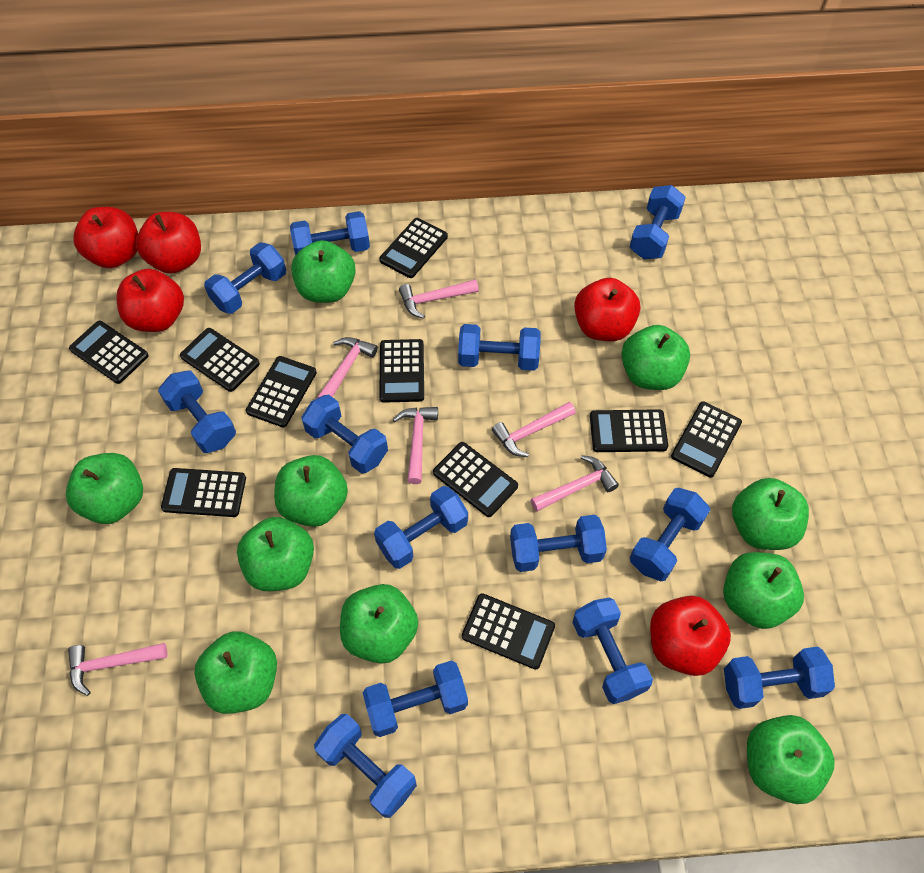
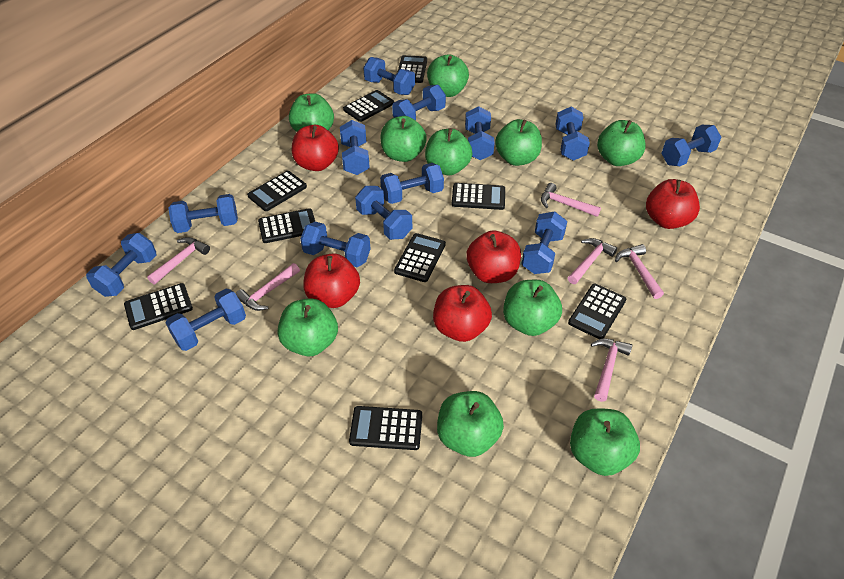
black calculator: [69,320,149,384] [161,468,246,517] [180,328,260,392] [246,356,317,427] [379,218,448,278] [379,339,424,403] [433,442,518,517] [462,593,555,670] [590,409,668,452] [671,402,742,478] = 10 -> [124,283,193,330] [247,171,307,211] [258,208,315,243] [343,90,394,122] [349,406,422,450] [394,233,446,282] [398,55,427,83] [452,183,505,210] [568,284,626,339] = 9

